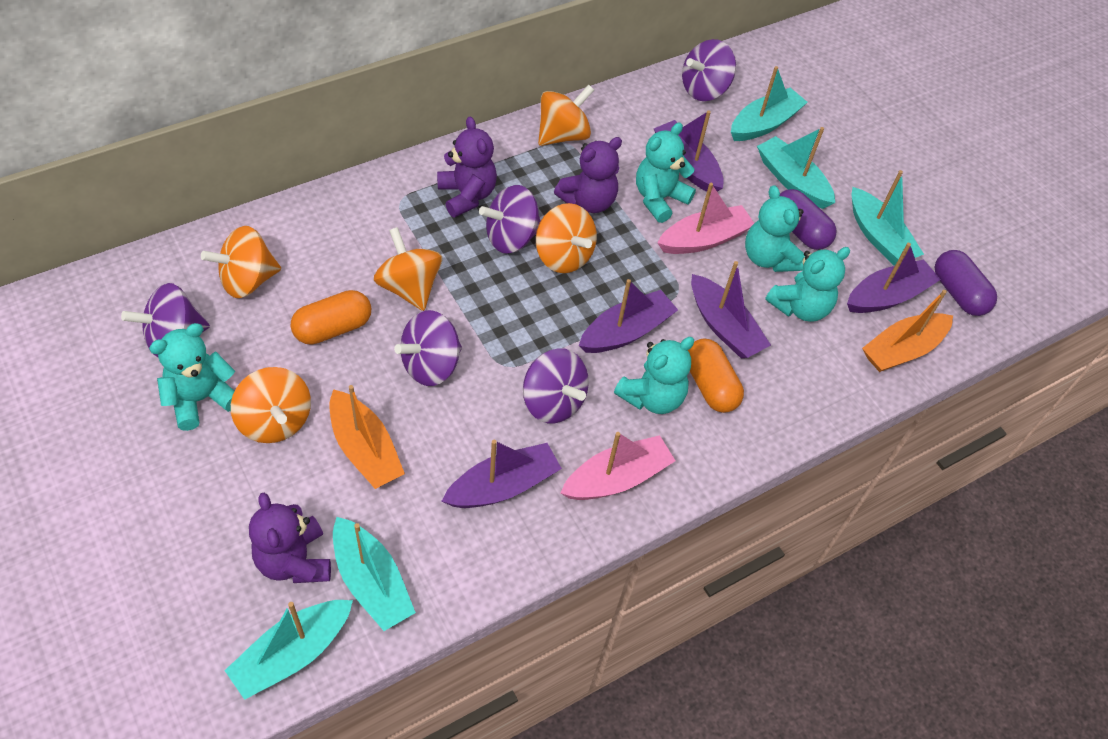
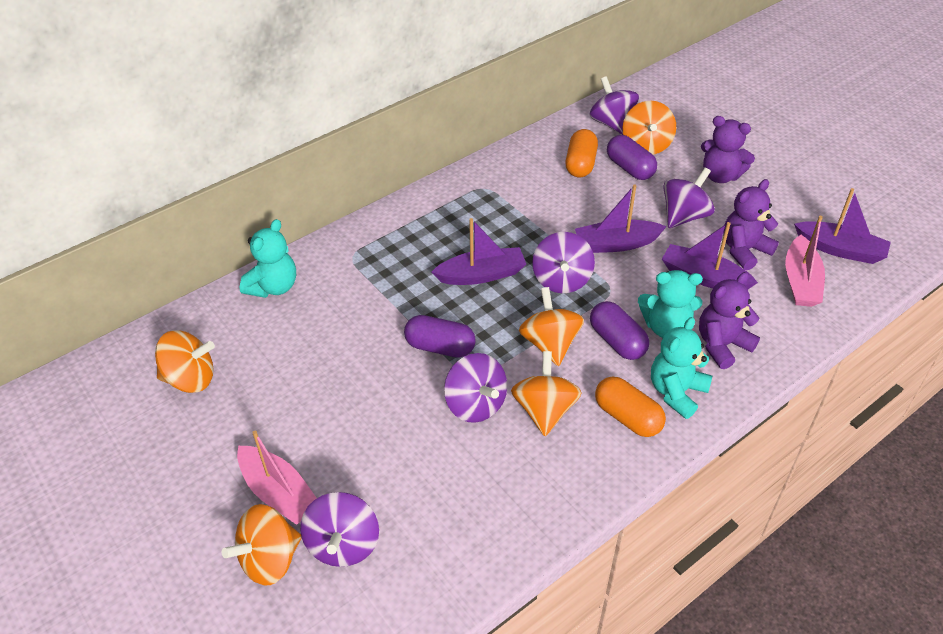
orange boat: [330,385,405,489] [862,290,953,372] = 2 -> none = 0
purple boat: [442,440,562,508] [579,279,678,353] [654,110,724,192] [691,261,771,358] [847,243,941,313] = 5 -> [432,218,526,285] [575,184,667,253] [662,222,758,289] [794,188,891,264] = 4
purple capsule: [780,189,836,250] [935,250,997,316] = 2 -> [404,315,476,358] [590,301,649,360] [607,135,657,180] = 3
turquoise boat: [224,600,353,700] [333,517,416,631] [731,66,808,141] [757,127,835,209] [852,170,924,266] = 5 -> none = 0
turquoise teddy bear: [149,323,235,431] [614,337,694,414] [636,123,696,223] [745,185,805,272] [765,247,850,322] = 5 -> [240,219,296,298] [638,270,703,338] [651,317,712,419] = 3

